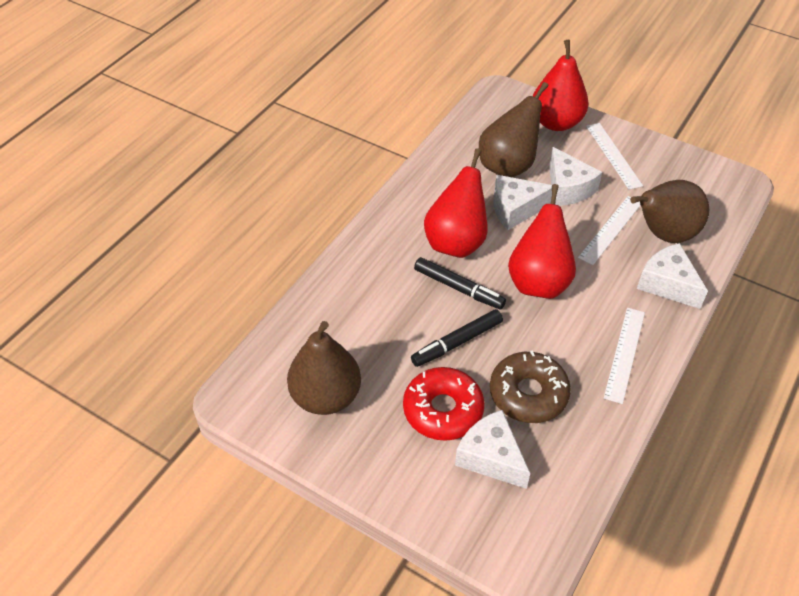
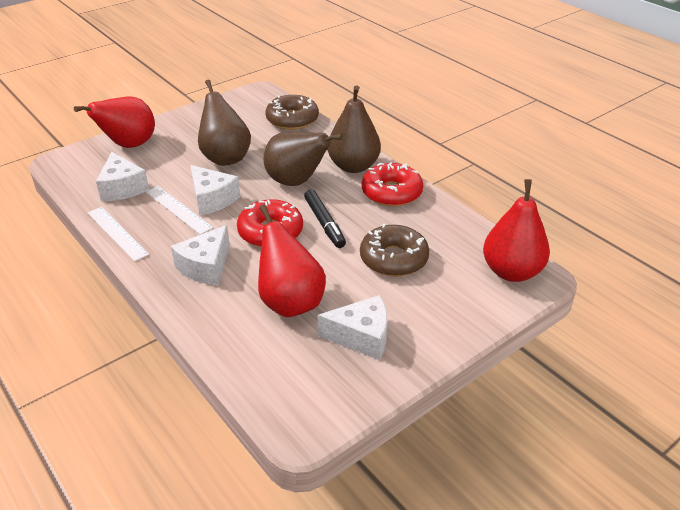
black marker: [411,309,503,367] [414,257,506,310] = 2 -> [304,189,346,248] = 1
brown donut: [490,350,571,423] = 1 -> [265,95,319,130] [360,224,429,277] = 2
red donut: [403,367,484,441] = 1 -> [237,199,303,247] [362,162,423,207] = 2
white ruler: [578,196,641,265] [586,123,643,190] [604,308,645,404] = 3 -> [88,207,149,262] [146,186,213,235] = 2

